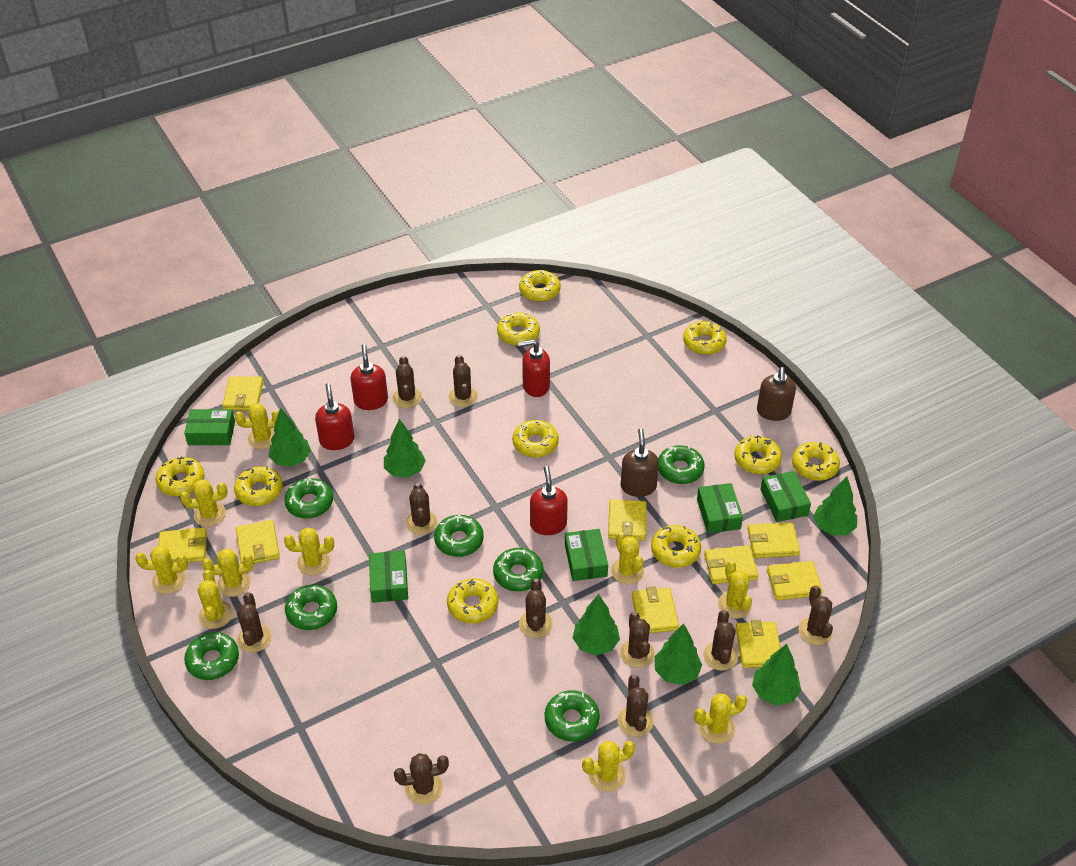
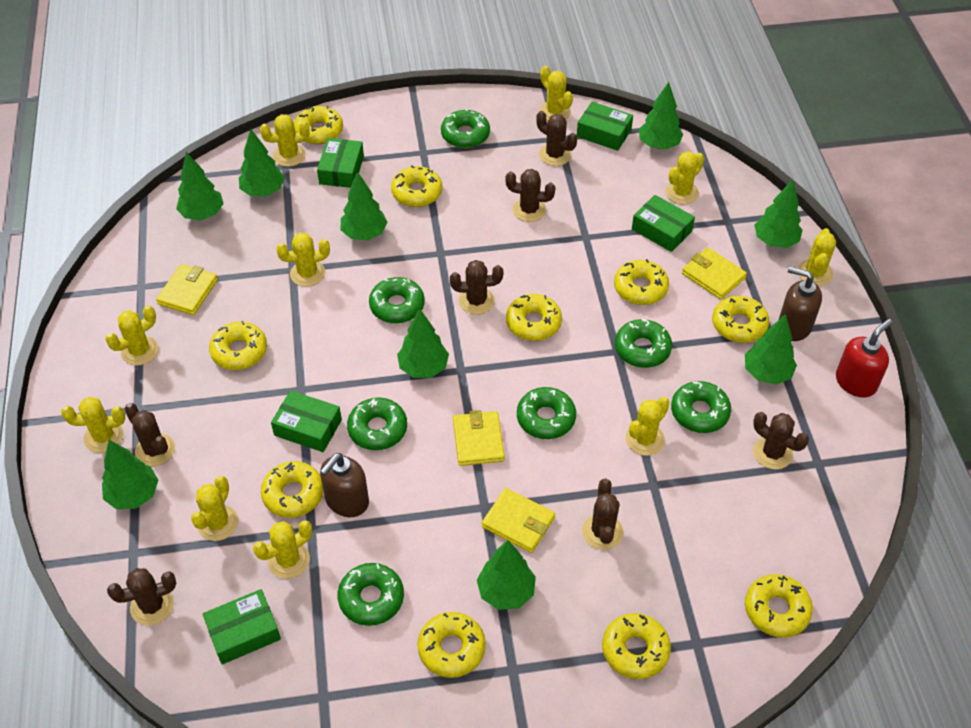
brown cactus: [237,592,272,653] [392,356,422,408] [394,753,449,805] [406,483,438,535] [449,355,478,407] [519,578,553,638] [617,674,653,737] [620,612,655,668] [703,610,738,671] [798,585,833,645] = 10 -> [107,568,176,626] [125,403,175,467] [450,260,503,315] [505,169,556,222] [536,111,577,166] [582,479,624,550] [753,412,809,470] = 7
green tree: [269,408,311,467] [384,419,426,477] [572,594,620,655] [655,623,702,685] [752,644,801,706] [813,477,857,535] = 6 -> [102,440,158,510] [176,152,224,220] [239,129,285,196] [341,172,387,240] [397,308,449,378] [477,540,536,610] [639,82,683,150] [745,314,797,385] [754,179,803,248] = 9
red soap dispenser: [315,383,354,450] [351,344,388,410] [518,339,550,397] [530,466,568,535] = 4 -> [836,319,893,398] = 1
yellow wallet: [159,527,207,563] [223,376,263,410] [236,520,280,564] [608,500,646,540] [632,586,679,633] [704,545,758,584] [736,620,781,668] [748,522,800,558] [767,561,823,600] = 9 -> [156,264,218,315] [453,410,505,466] [482,488,555,553] [682,247,747,300] = 4

